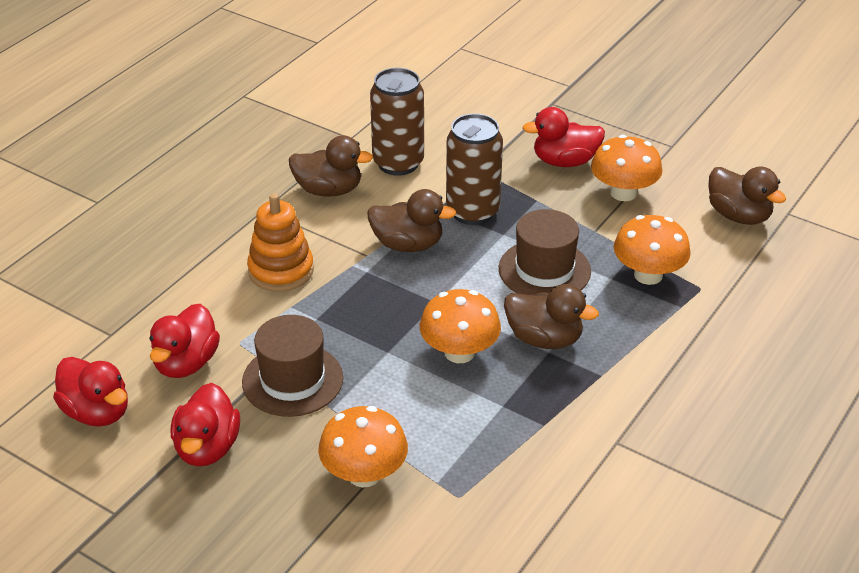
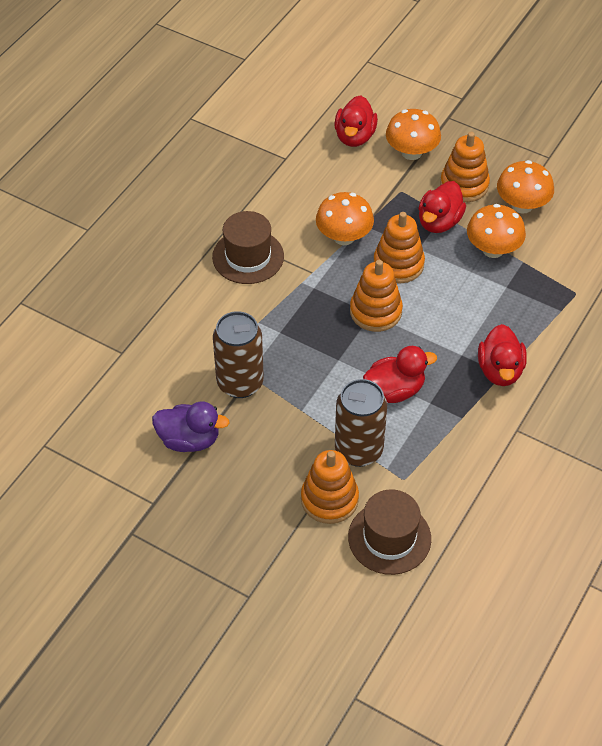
brown duck: [289,135,373,197] [367,189,457,252] [504,284,599,349] [708,166,786,225] = 4 -> none = 0
orange stacking toy: [247,193,314,292] = 1 -> [301,450,359,524] [350,260,403,332] [373,212,425,284] [440,132,490,202] = 4
purple duck: none = 0 -> [152,401,229,452] = 1

